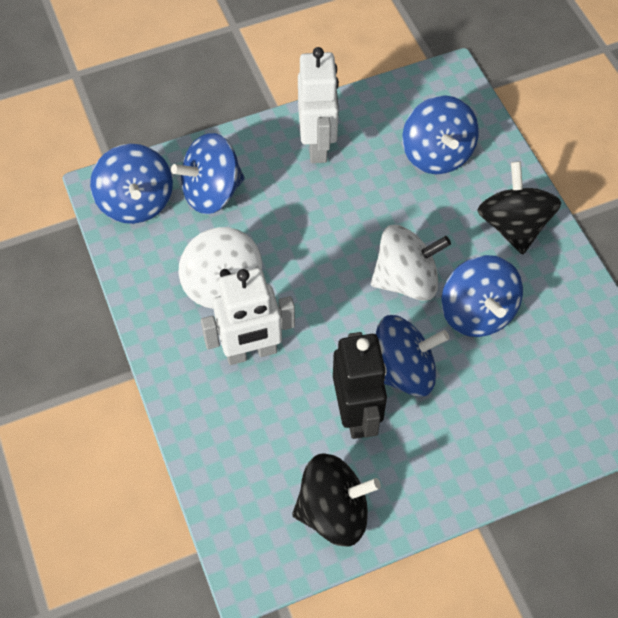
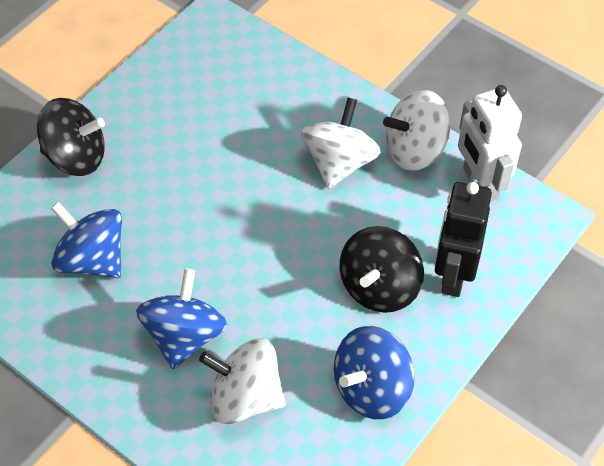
blue spinning top: [90,144,173,224] [171,133,245,214] [376,315,450,397] [402,95,479,174] [442,255,523,337] = 5 -> [51,202,122,278] [136,268,227,369] [334,326,415,420] = 3
white robot: [201,268,295,365] [298,47,339,163] = 2 -> [458,85,522,201] = 1
white spinning top: [178,227,262,309] [371,225,451,301] = 2 -> [199,338,286,424] [301,98,381,189] [383,90,451,171] = 3

